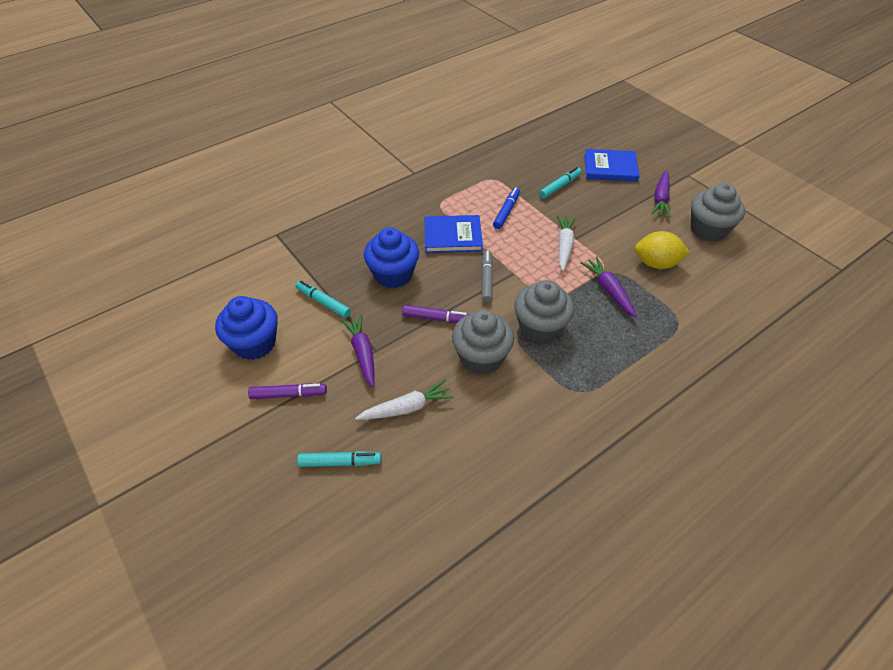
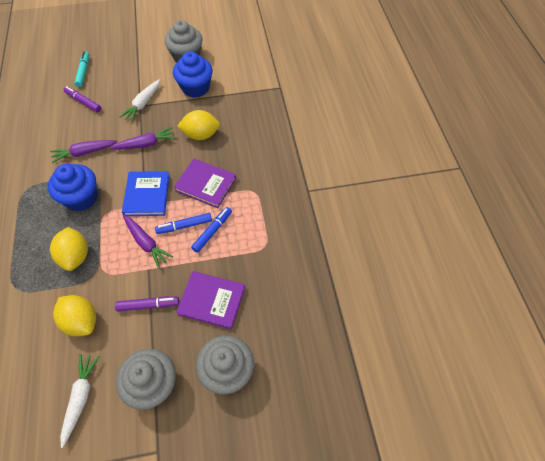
blue book: [424,215,483,253] [584,149,640,182] = 2 -> [122,171,170,216] = 1
blue marker: [493,187,520,229] = 1 -> [155,213,212,234] [191,207,232,253] = 2
grey marker: [481,250,493,303] = 1 -> none = 0
purple book: none = 0 -> [174,159,236,208] [176,271,245,330] = 2
turquoise marker: [296,280,351,318] [297,451,382,467] [539,167,582,199] = 3 -> [75,51,89,87] = 1
yellow lemon: [635,231,690,269] = 1 -> [50,227,88,271] [53,295,96,336] [177,110,220,140] = 3

